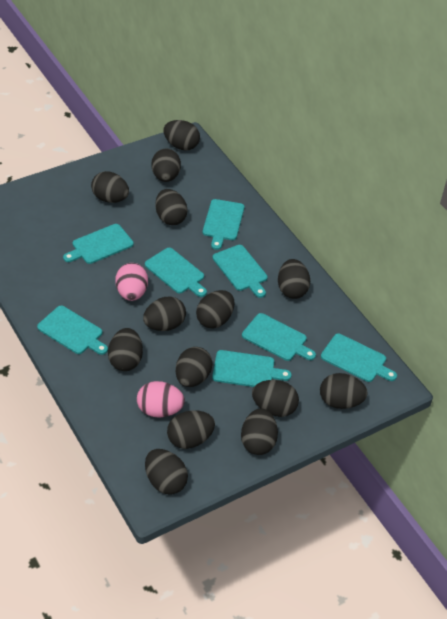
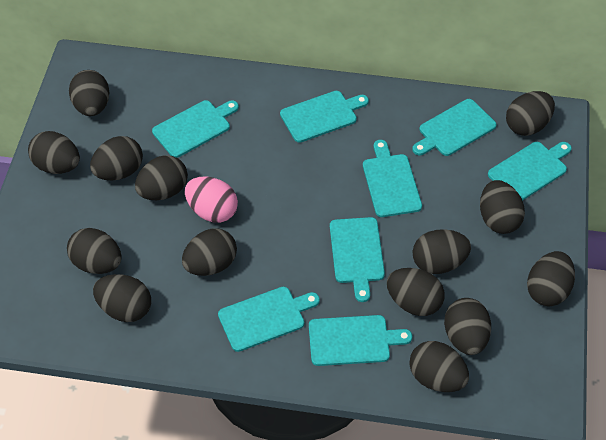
pink egg: [115,263,148,301] [137,381,185,418] = 2 -> [185,177,238,223] = 1

